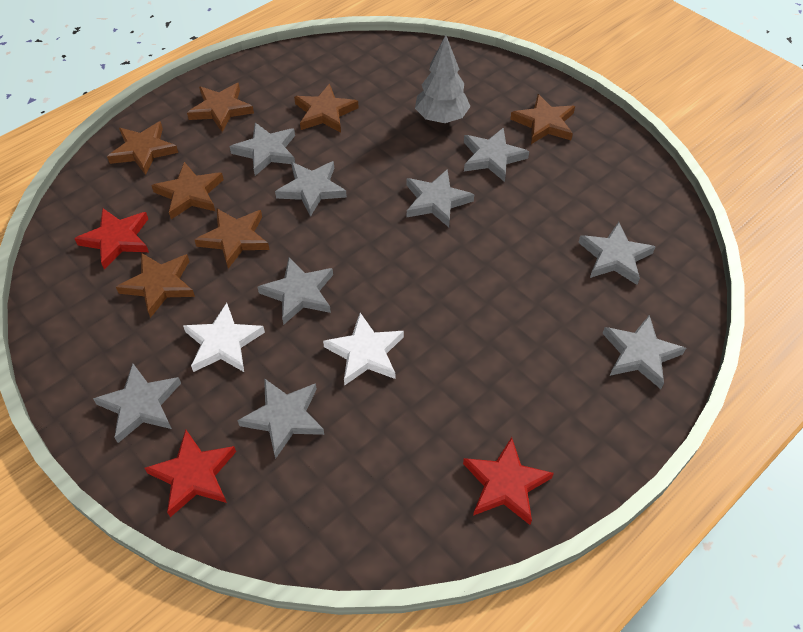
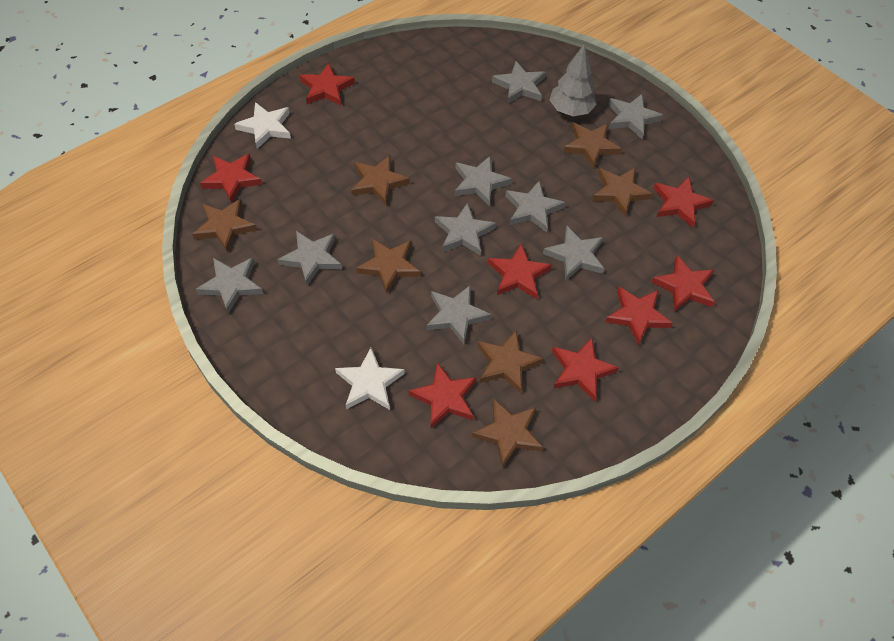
red star: [74,208,149,270] [144,430,236,517] [463,437,554,525] = 3 -> [200,153,262,203] [299,63,355,106] [409,362,477,428] [488,243,552,299] [552,338,619,401] [605,287,673,346] [651,255,715,312] [653,177,714,228] = 8

